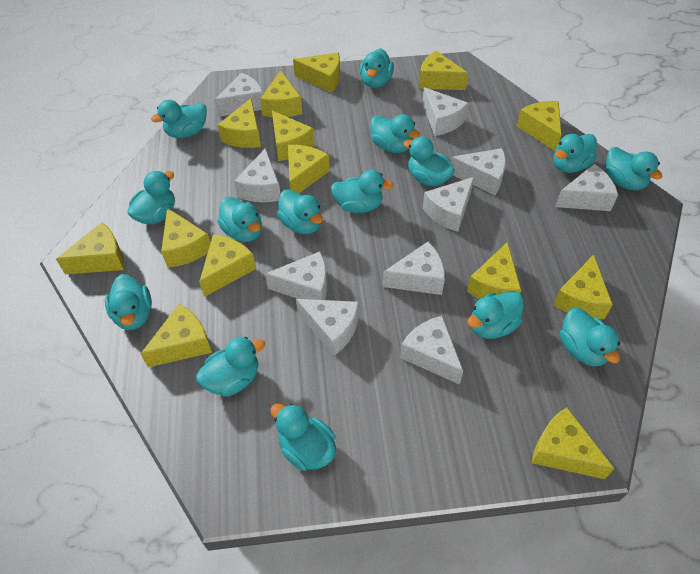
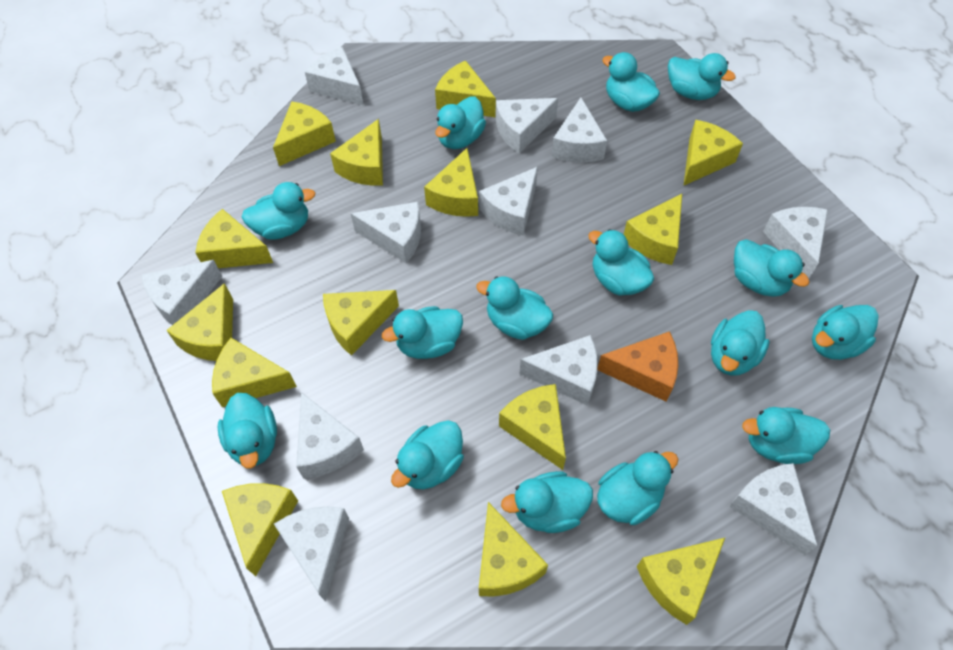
orange cheese: none = 0 -> [598,331,678,402] = 1
white cheese: [214,73,264,117] [234,148,280,202] [265,252,327,300] [296,299,359,356] [382,242,445,295] [400,316,463,385] [422,87,469,136] [423,177,474,232] [451,148,506,195] [555,164,618,211] = 10 -> [142,260,222,325] [274,506,349,602] [296,392,364,479] [305,47,364,106] [351,202,421,263] [479,167,538,236] [496,98,558,154] [520,335,598,405] [552,97,607,163] [729,463,818,555] [763,207,828,279] = 11

